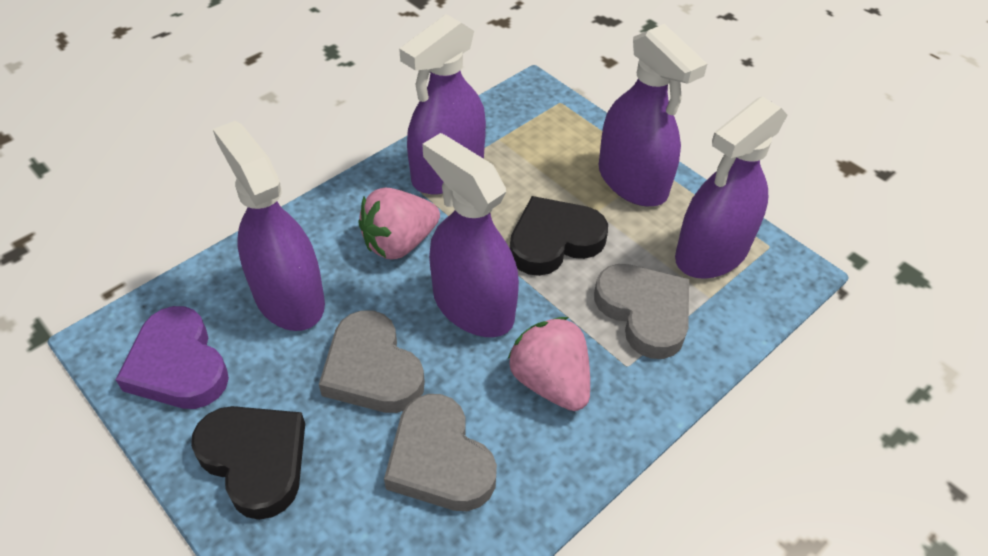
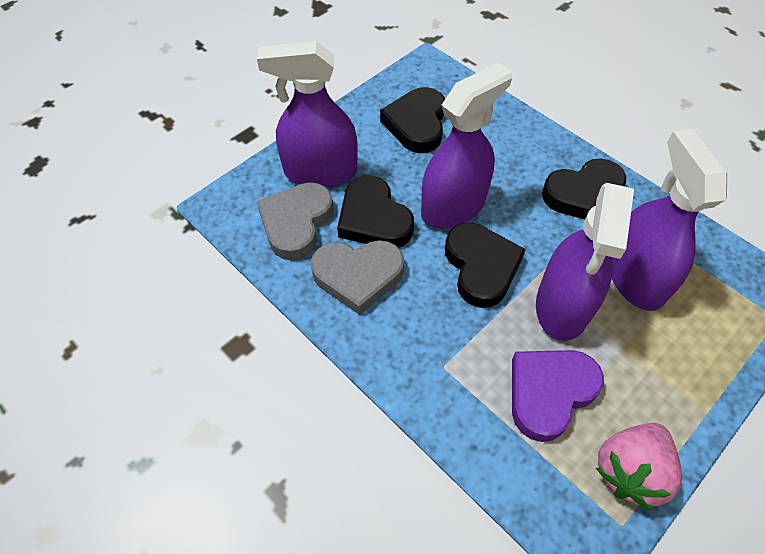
black heart: [191,406,305,520] [510,196,608,276] = 2 -> [337,176,414,248] [380,87,445,153] [445,223,526,308] [542,158,626,220] = 4
grey heart: [319,310,425,413] [384,394,497,511] [594,264,689,359] = 3 -> [257,182,333,260] [311,240,404,315] = 2
pink strawberry: [358,188,440,260] [508,317,590,411] = 2 -> [596,423,682,510] = 1
purple spray bottle: [213,121,325,331] [399,14,486,194] [422,133,519,337] [599,24,707,207] [675,96,787,279] = 5 -> [257,41,358,188] [421,63,512,229] [536,183,634,341] [612,129,727,311] = 4

